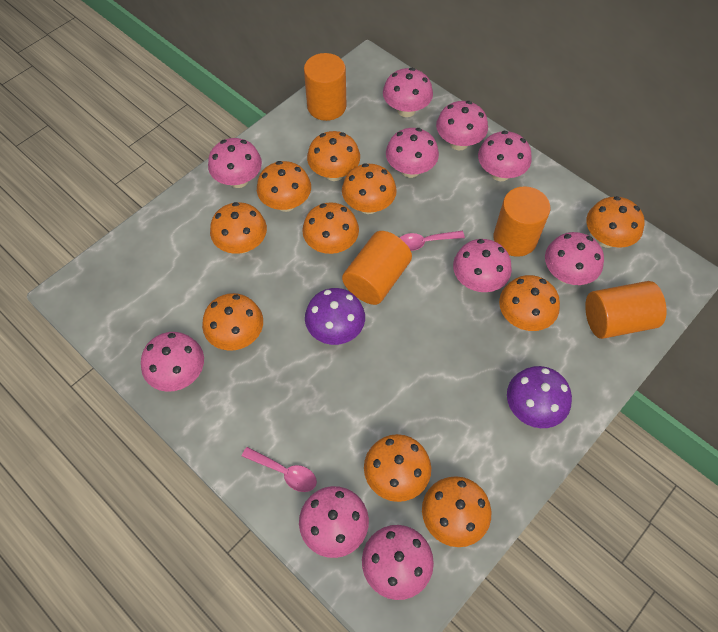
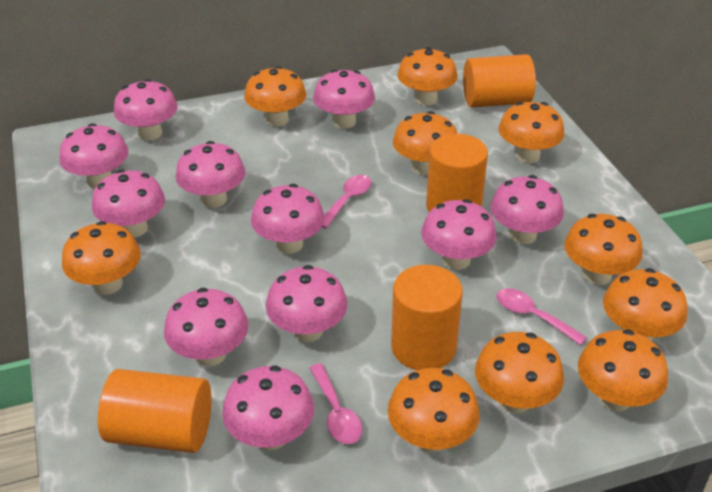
pink mushroom: [141,332,204,392] [208,138,262,188] [299,486,369,558] [362,525,434,600] [383,68,433,117] [386,128,439,178] [436,101,488,151] [453,239,512,292] [478,131,532,181] [545,232,604,285] = 10 -> [59,123,128,188] [92,169,165,237] [114,79,178,140] [164,288,249,366] [176,141,245,208] [222,366,314,450] [251,184,325,254] [266,265,347,342] [313,69,375,129] [421,199,497,270] [490,175,564,244] = 11
pink spoon: [242,447,317,492] [400,231,465,251] = 2 -> [309,363,362,444] [322,175,372,229] [496,288,587,345] = 3
purple mushroom: [305,288,365,345] [507,366,572,428] = 2 -> none = 0

